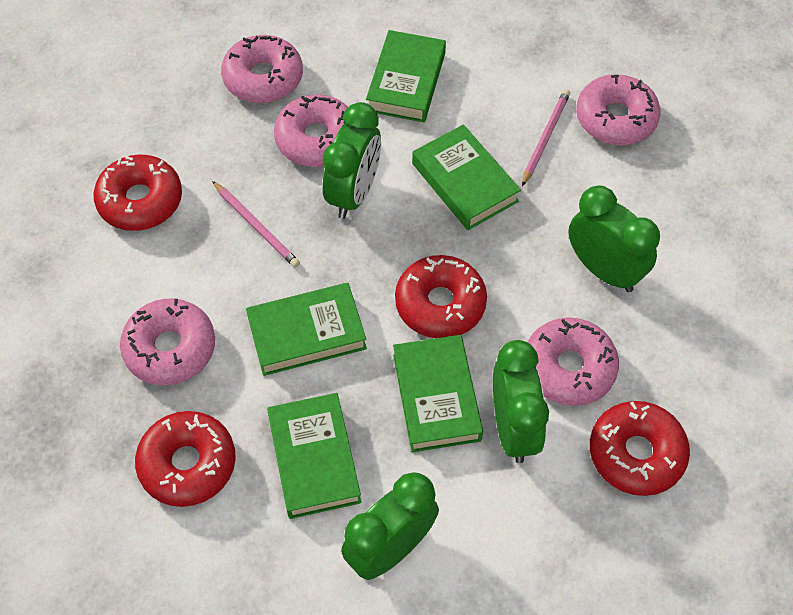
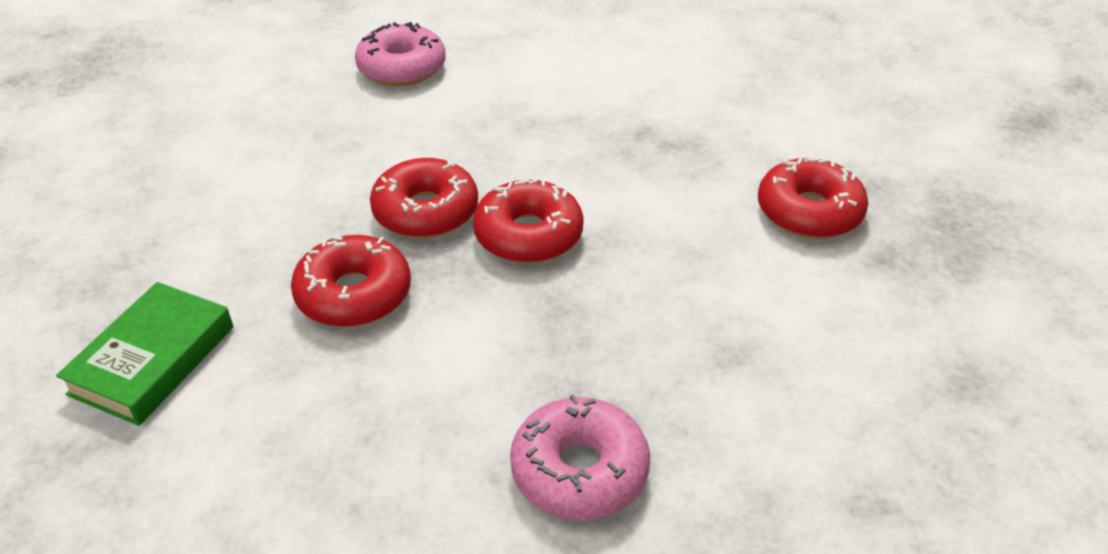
green book: [246,283,367,376] [267,393,361,519] [366,30,446,122] [393,335,483,452] [412,124,521,230] = 5 -> [56,282,233,426] = 1
green clock: [323,102,381,219] [341,472,439,580] [493,340,549,463] [568,186,660,292] = 4 -> none = 0
pink donut: [120,298,215,385] [221,35,303,103] [274,95,348,167] [528,317,619,406] [576,74,660,145] = 5 -> [355,22,446,86] [510,394,650,520] = 2
pink pencil: [212,181,300,268] [522,89,570,186] = 2 -> none = 0

